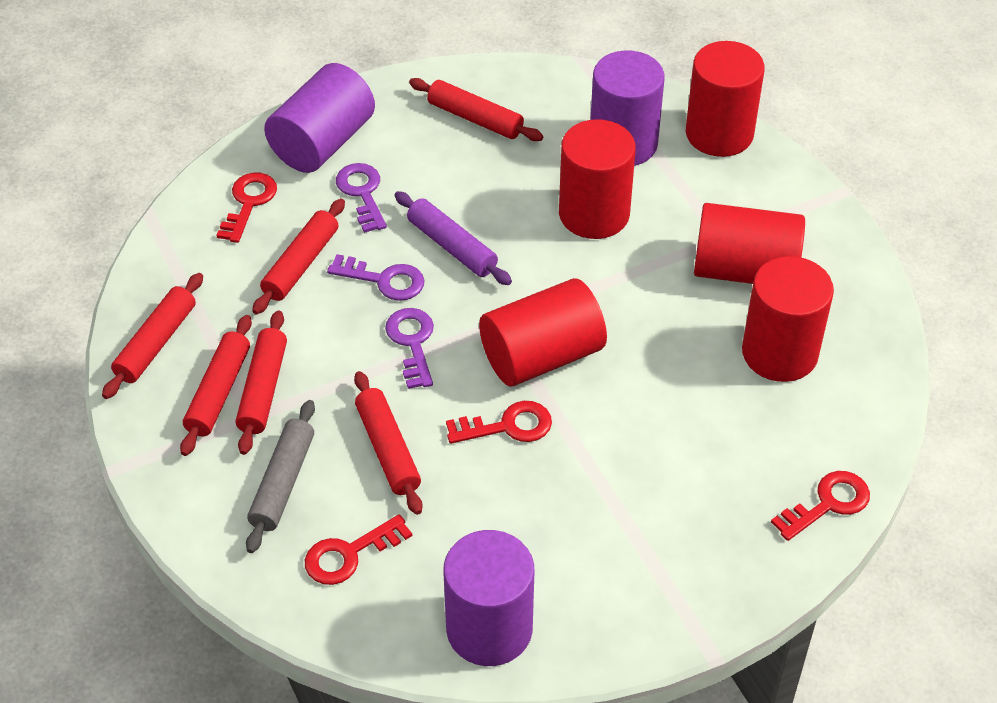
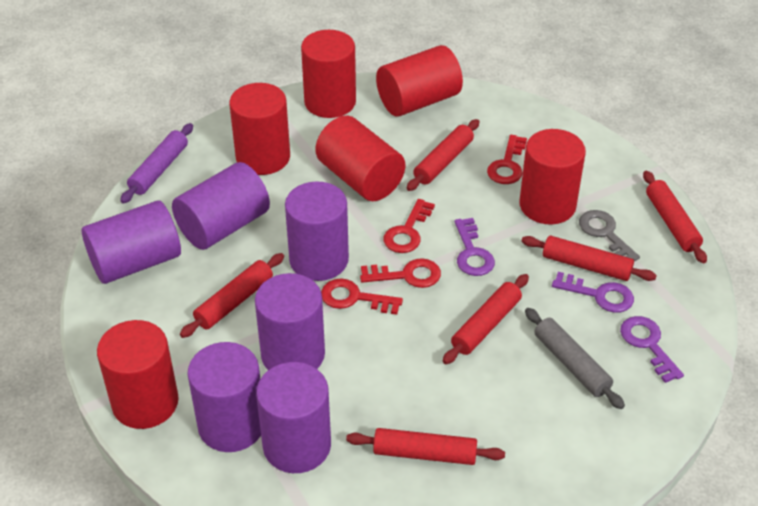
grey key: none = 0 -> [579,210,640,261] = 1
purple cylinder: [264,63,375,173] [444,530,534,666] [590,50,665,166] = 3 -> [82,201,181,284] [172,162,270,250] [187,342,261,452] [255,273,325,370] [256,362,331,473] [285,181,349,281] = 6
red cylinder: [479,278,607,386] [559,119,636,239] [686,41,765,157] [694,203,805,284] [742,256,834,382] = 5 -> [97,320,179,429] [229,83,290,175] [301,30,356,118] [315,116,405,201] [376,45,463,117] [519,129,586,224] = 6

